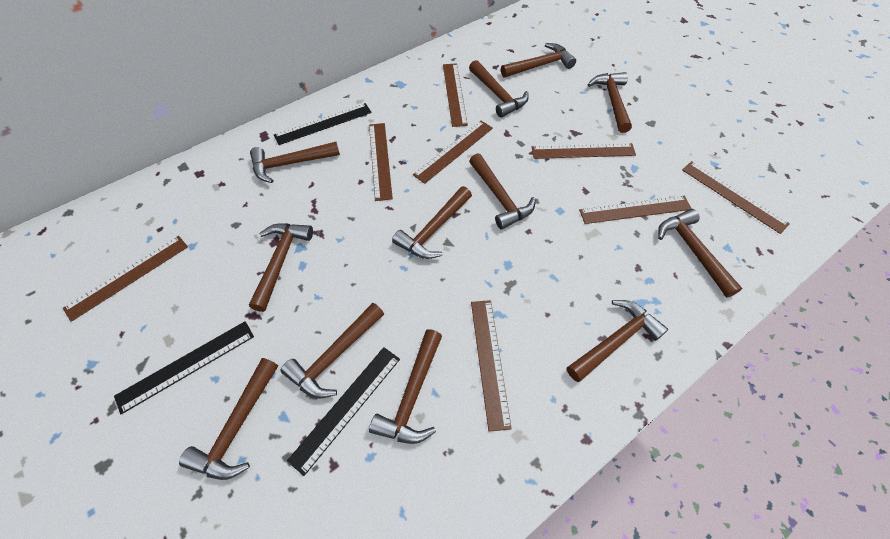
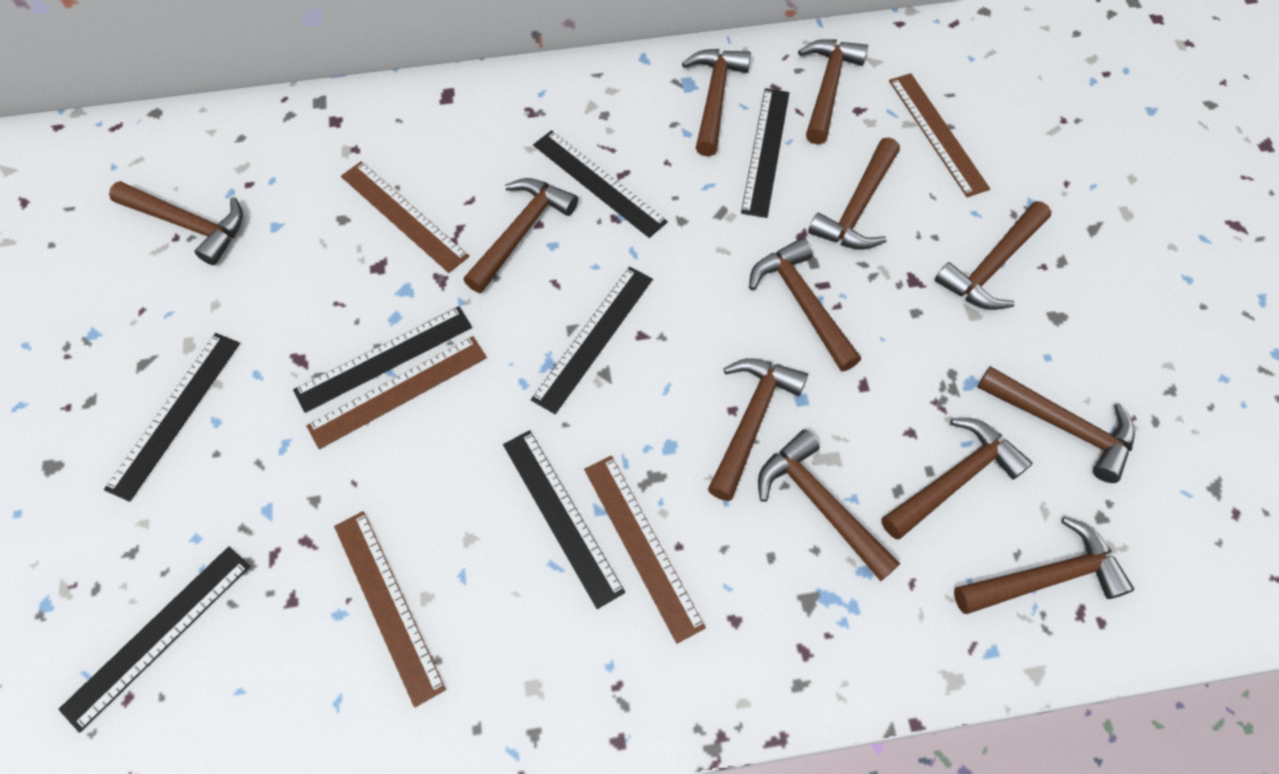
black ruler: [114,321,254,414] [274,103,372,145] [287,347,400,476] = 3 -> [58,546,250,733] [104,333,240,502] [293,306,472,413] [503,430,625,609] [531,267,653,414] [533,130,668,238] [741,88,790,218] = 7
brown ruler: [63,236,188,322] [369,123,393,201] [413,121,493,184] [443,63,468,127] [471,300,512,432] [532,143,636,159] [579,196,692,224] [682,161,790,234] = 8 -> [306,336,487,449] [334,511,446,707] [341,161,469,273] [584,456,706,644] [889,73,990,197] = 5

